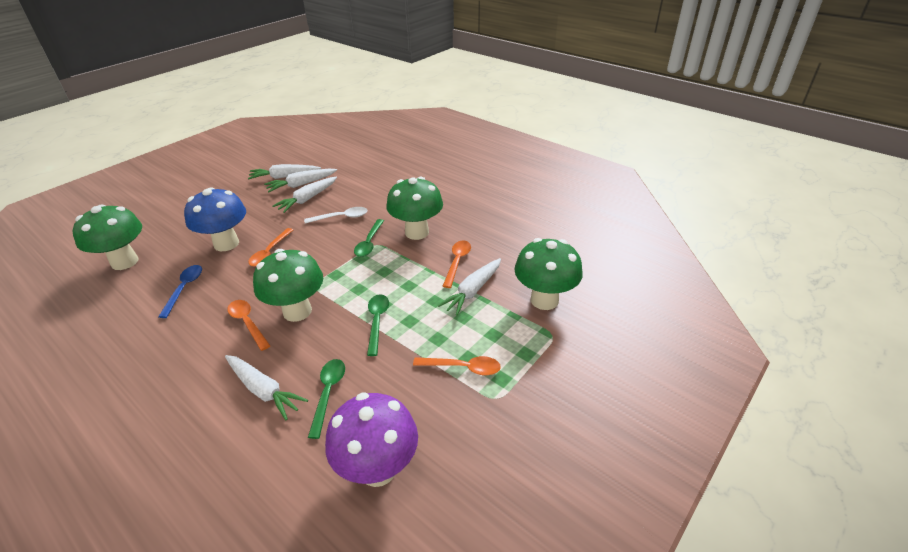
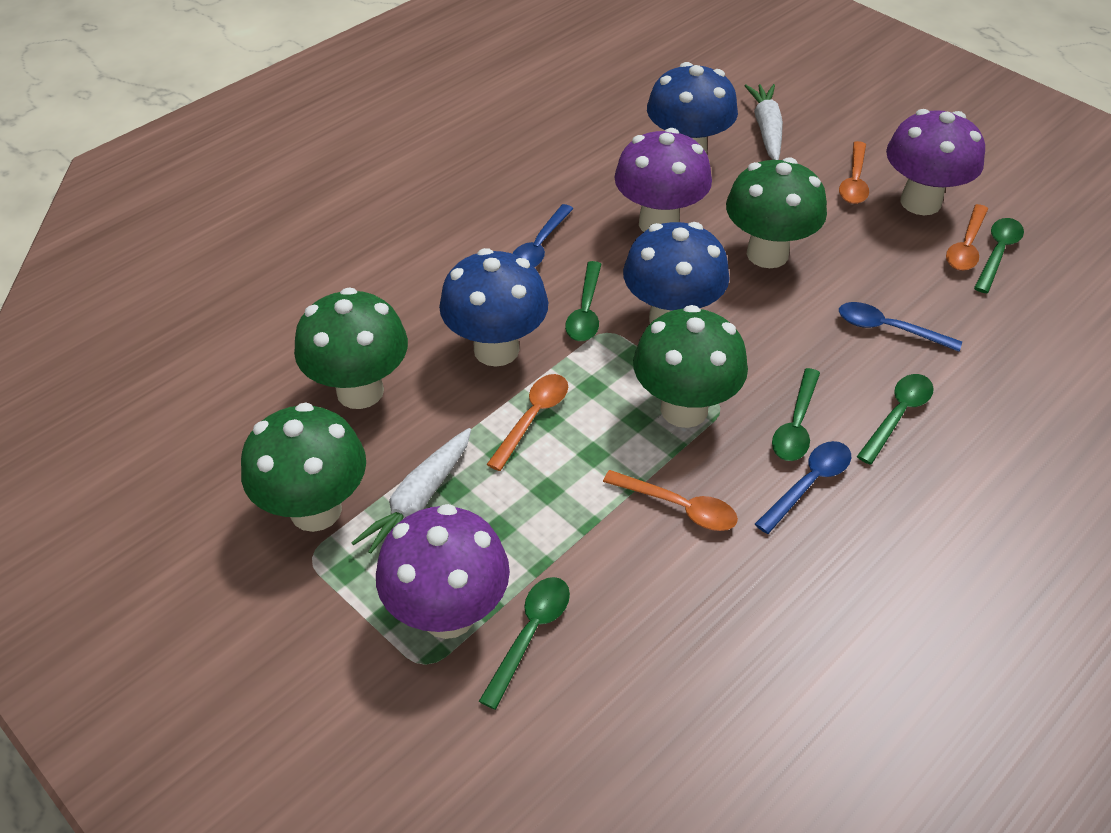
blue mushroom: [184,187,246,251] = 1 -> [439,248,548,367] [623,222,730,324] [647,62,738,154] = 3
blue spoon: [158,265,202,318] = 1 -> [512,204,573,267] [755,441,851,534] [839,302,962,352] = 3
green spoon: [308,359,345,439] [354,219,384,257] [367,294,389,356] = 3 -> [479,577,570,710] [565,261,601,341] [772,368,820,461] [857,374,934,465] [974,218,1024,293] = 5
purple mushroom: [325,393,418,487] = 1 -> [376,504,510,639] [614,128,712,232] [886,109,985,215] = 3
white carrot: [225,355,308,420] [248,164,321,180] [264,169,337,192] [273,177,337,213] [438,258,501,316] = 5 -> [352,428,471,554] [744,84,783,160] = 2
white spoon: [304,207,367,223] = 1 -> none = 0

